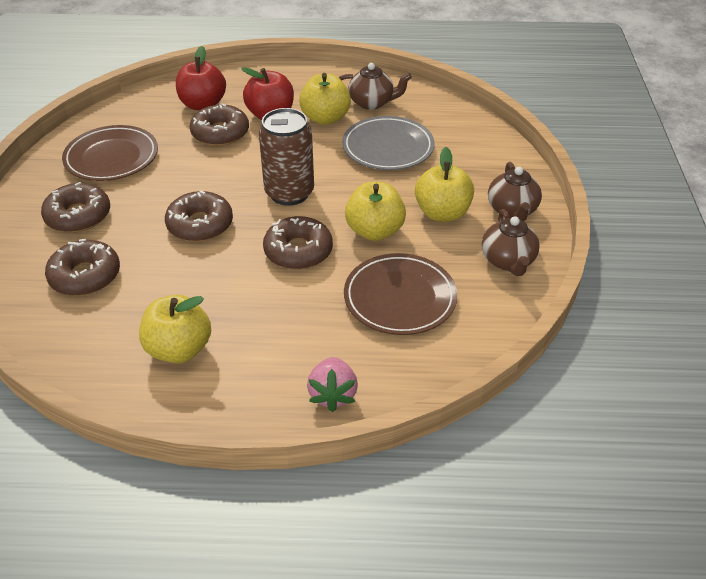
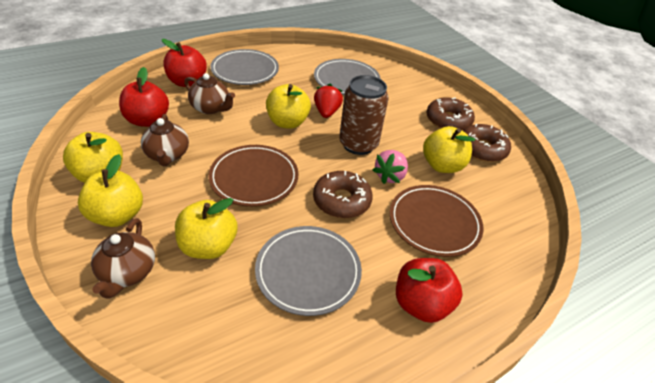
brown donut: [41,182,110,233] [45,239,120,296] [165,190,233,242] [190,103,249,146] [263,216,333,270] = 5 -> [313,171,373,218] [426,97,475,131] [463,124,511,162] = 3
grey plate: [342,116,435,170] = 1 -> [210,49,279,85] [255,226,362,316] [314,59,381,95] = 3
red apple: [176,46,226,110] [241,67,294,120] = 2 -> [119,67,169,127] [162,39,207,87] [396,258,463,323] = 3
red strawberry: none = 0 -> [314,84,343,118] = 1
yellow apple: [139,295,211,363] [299,73,351,125] [345,182,406,241] [415,147,474,222] = 4 -> [63,132,123,183] [78,154,143,227] [175,198,237,259] [266,84,311,129] [423,126,475,173] = 5

